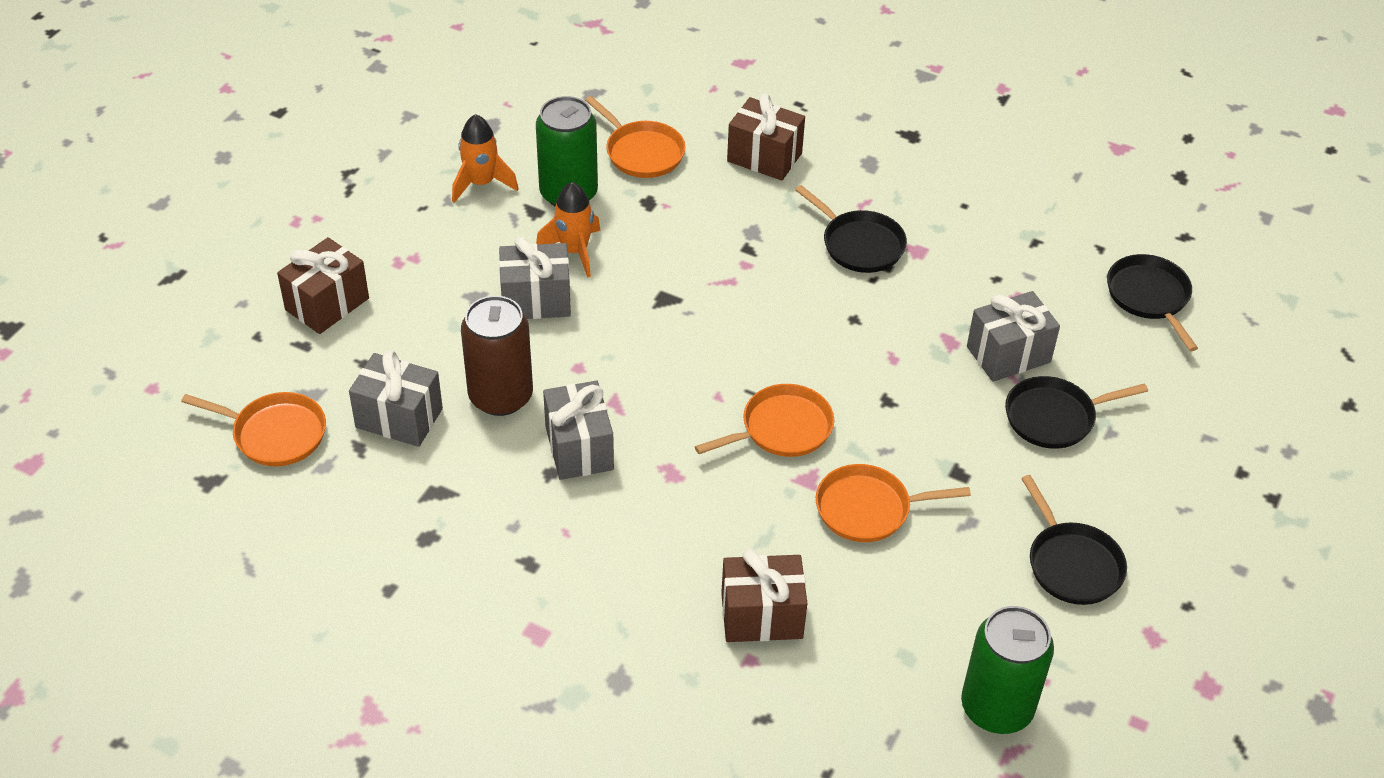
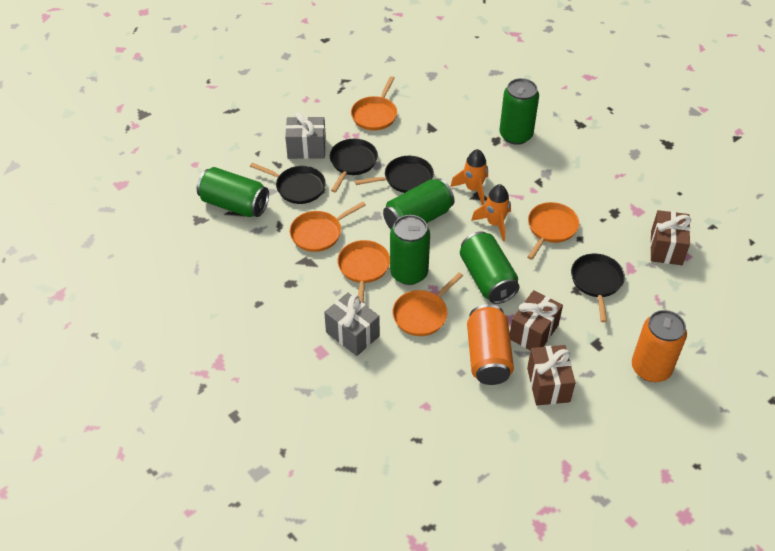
brown can: [461,296,533,416] = 1 -> none = 0
green can: [536,96,598,207] [961,606,1054,734] = 2 -> [197,167,269,217] [383,178,455,230] [390,215,430,285] [460,232,519,304] [499,78,539,145] = 5
grey gift: [349,350,443,447] [499,237,571,319] [543,381,614,480] [967,291,1060,382] = 4 -> [285,112,326,159] [324,293,380,356] = 2
orange can: none = 0 -> [467,304,514,385] [632,310,687,382] = 2
orange pan: [181,392,326,466] [585,96,686,178] [695,384,834,457] [816,464,971,542] = 4 -> [290,202,366,252] [337,240,390,302] [351,76,397,131] [392,272,463,336] [527,202,579,260] = 5

